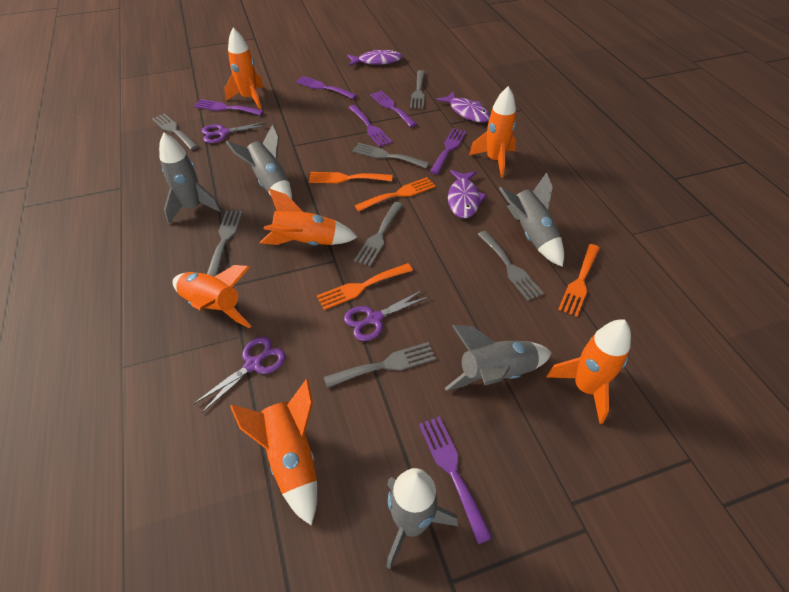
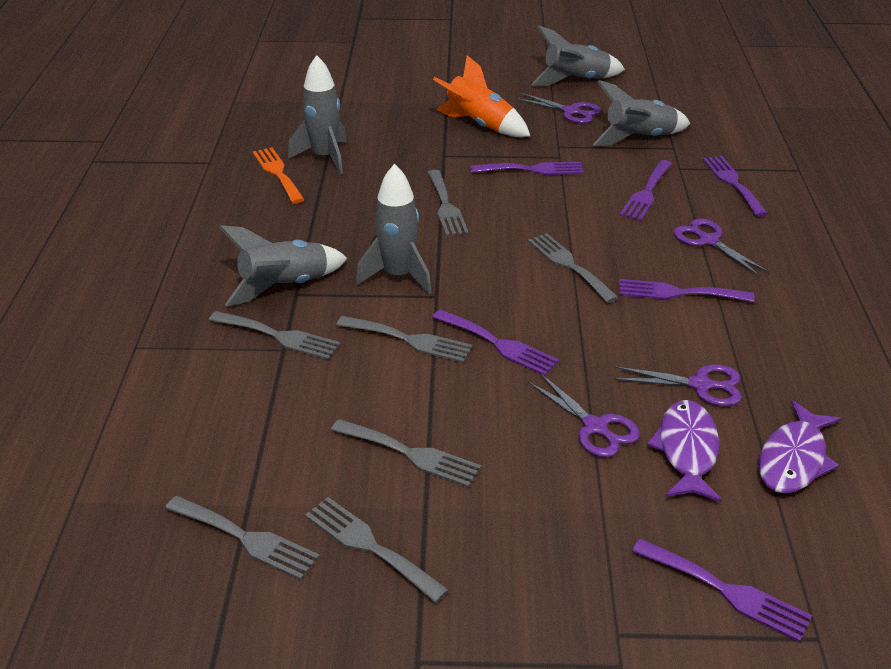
orange fork: [309,172,392,183] [317,263,413,310] [355,177,436,211] [558,244,600,317] = 4 -> [253,147,305,204] = 1
orange rocket: [173,265,252,328] [224,28,264,109] [230,379,317,525] [260,188,358,245] [469,86,516,178] [546,320,631,424] = 6 -> [433,55,530,137] = 1
purple fish: [347,50,402,66] [436,92,490,123] [448,170,487,219] = 3 -> [647,400,721,502] [759,400,841,494] = 2
purple scissors: [193,337,286,413] [202,122,268,143] [344,290,428,341] = 3 -> [515,93,601,124] [528,374,640,458] [613,365,742,407] [674,218,769,276] = 4

